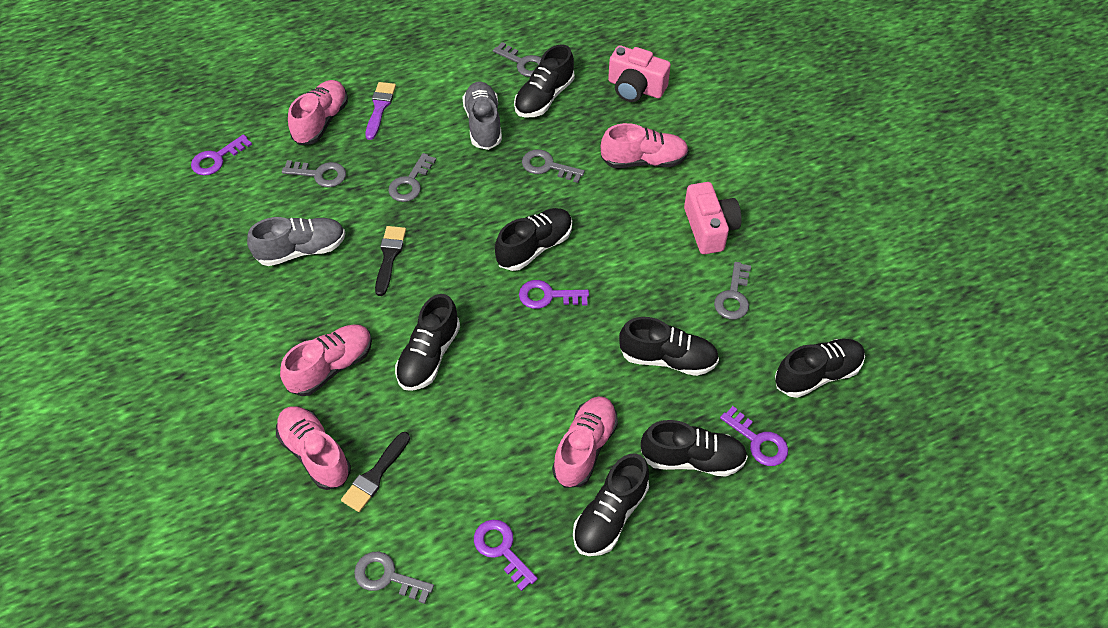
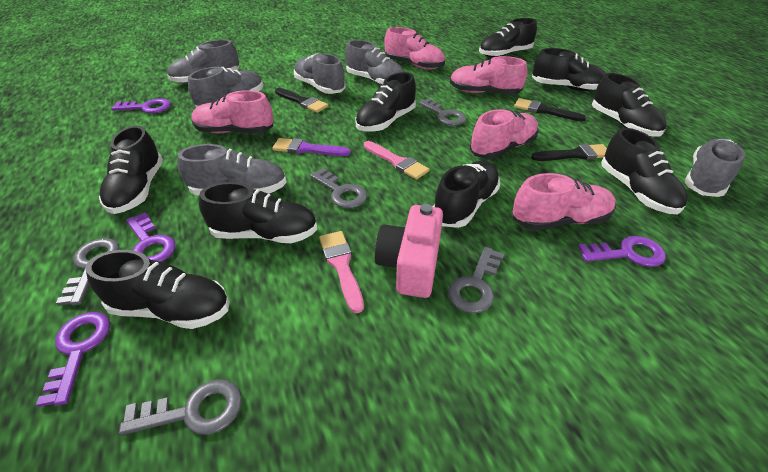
black brush: [341,432,410,512] [375,226,406,296] = 2 -> [275,88,328,113] [514,98,586,122] [531,144,607,161] = 3
black shoe: [395,294,460,391] [495,208,572,271] [514,44,574,118] [573,454,649,556] [619,317,719,376] [641,420,748,477] [775,339,865,398] = 7 -> [86,250,229,329] [99,126,163,214] [199,182,317,243] [355,72,416,132] [433,161,500,228] [479,18,537,58] [532,48,606,91] [592,73,667,137] [601,128,688,214] = 9
grey key: [282,160,346,188] [354,552,434,604] [388,153,436,202] [493,42,541,77] [522,149,585,183] [714,262,751,319] = 6 -> [56,238,120,306] [119,379,242,435] [310,168,367,208] [419,98,466,126] [448,247,504,313] = 5
grey shoe: [247,217,345,266] [462,81,502,150] = 2 -> [167,40,240,84] [178,144,287,195] [188,67,263,108] [294,53,346,94] [345,40,404,85] [685,138,745,197] = 6
pink brush: none = 0 -> [319,231,364,313] [364,141,430,180] = 2
pink camera: [608,45,671,102] [684,182,742,254] = 2 -> [375,204,443,298] = 1

